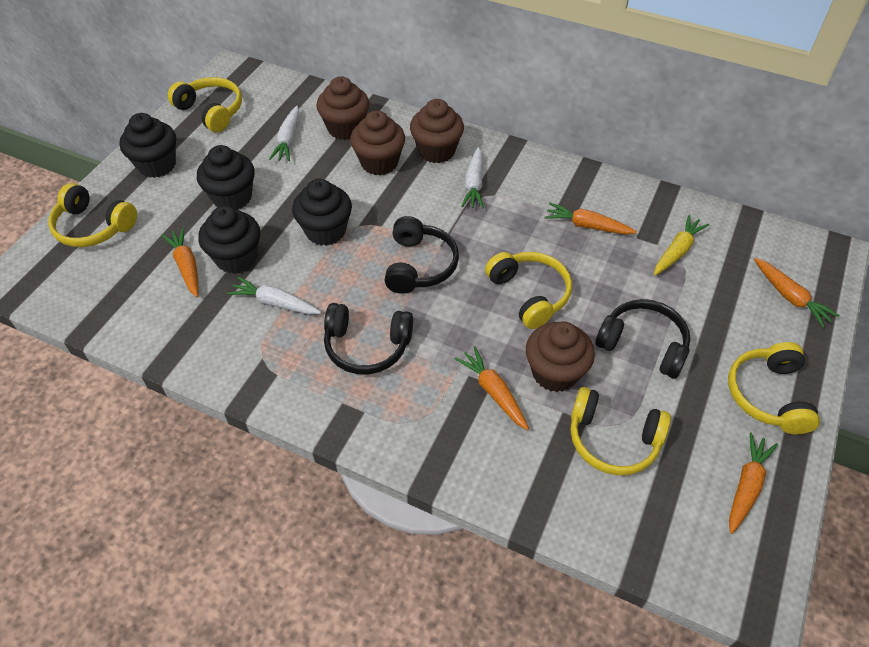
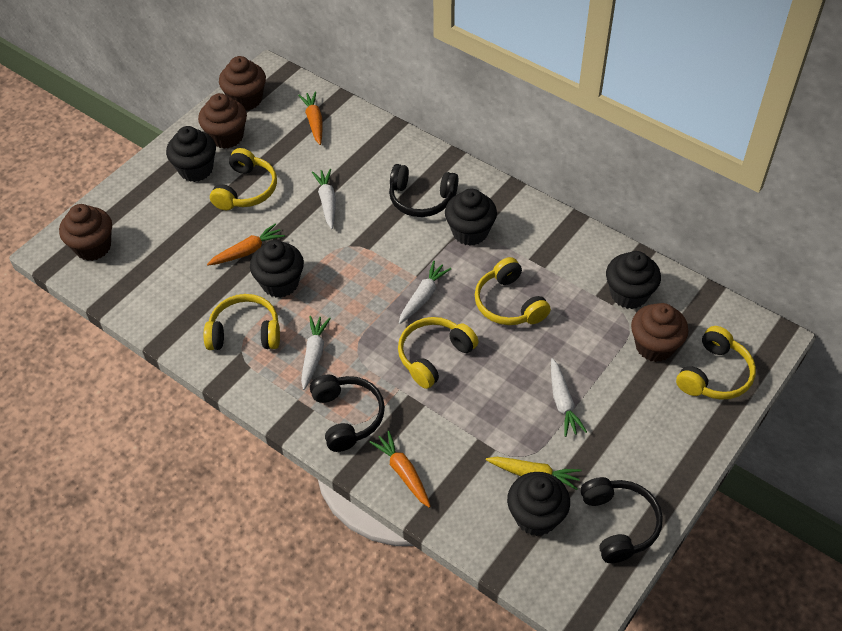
black cupcake: [119,113,176,178] [197,145,255,210] [198,206,260,274] [292,179,352,246] = 4 -> [166,126,216,182] [250,240,304,298] [445,188,497,246] [507,472,570,536] [606,251,661,309] = 5
orange carrot: [161,227,199,297] [454,346,529,430] [545,203,637,235] [729,432,778,534] [754,258,840,328] = 5 -> [207,223,285,266] [298,91,323,145] [370,431,431,508] = 3
white carrot: [227,277,321,315] [269,106,299,161] [461,147,484,209] = 3 -> [301,316,331,390] [312,169,336,229] [399,261,451,324] [551,358,587,437] = 4

